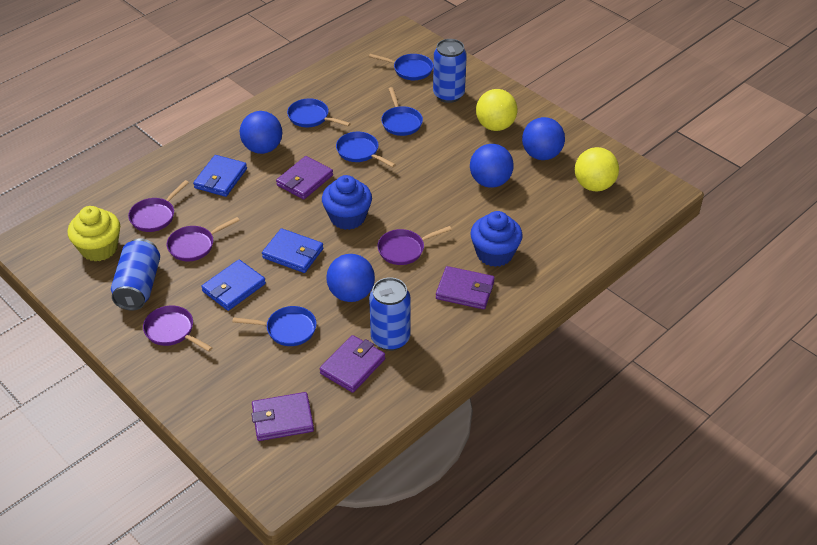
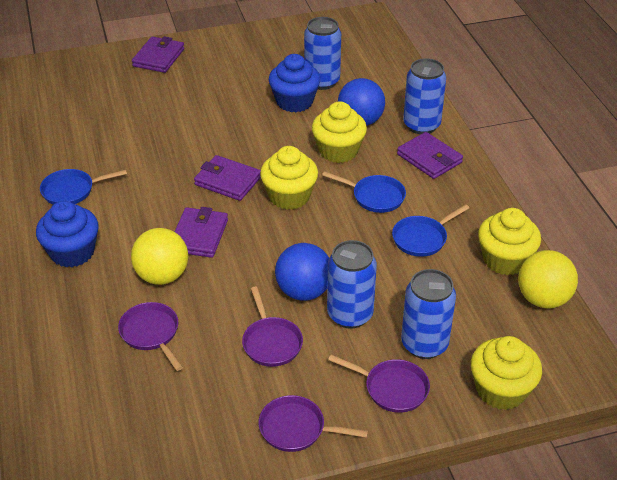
blue ball: [240,111,282,154] [326,254,375,302] [470,144,514,188] [522,117,565,160] = 4 -> [275,243,329,301] [338,78,385,126] = 2
blue can: [111,238,160,310] [369,277,410,351] [433,39,467,103] = 3 -> [304,17,341,90] [327,240,377,329] [401,269,456,359] [403,58,446,134] = 4
blue pan: [232,306,317,346] [287,98,351,127] [336,132,396,168] [369,54,433,80] [381,87,423,136] = 5 -> [40,169,127,205] [322,171,406,213] [392,204,469,257] = 3
blue wallet: [193,155,247,197] [201,260,266,311] [262,228,323,273] = 3 -> none = 0
yellow cupcake: [68,206,120,262] = 1 -> [260,146,318,210] [312,102,367,163] [471,336,542,410] [478,208,541,275] = 4

